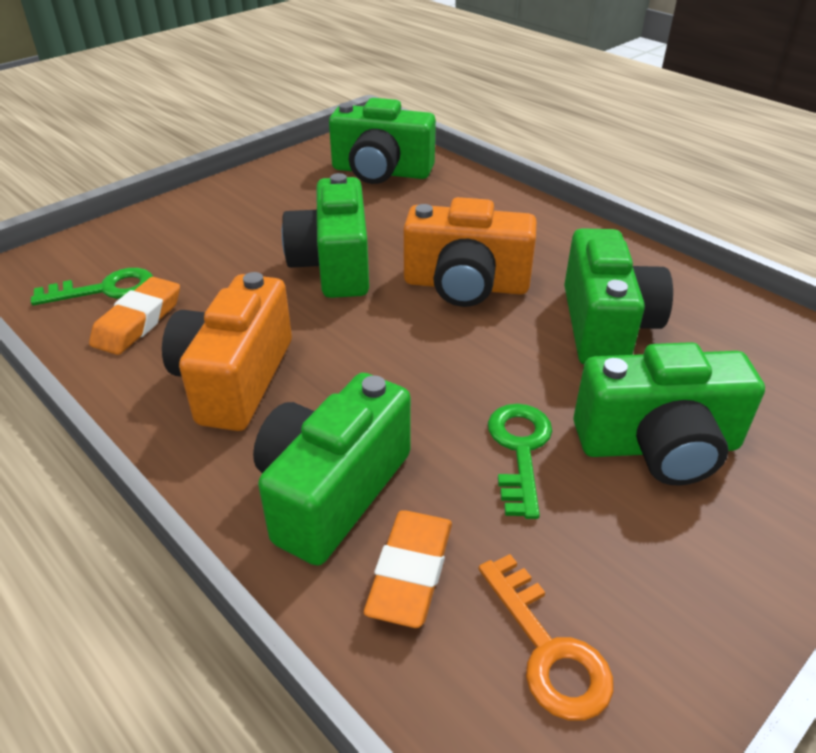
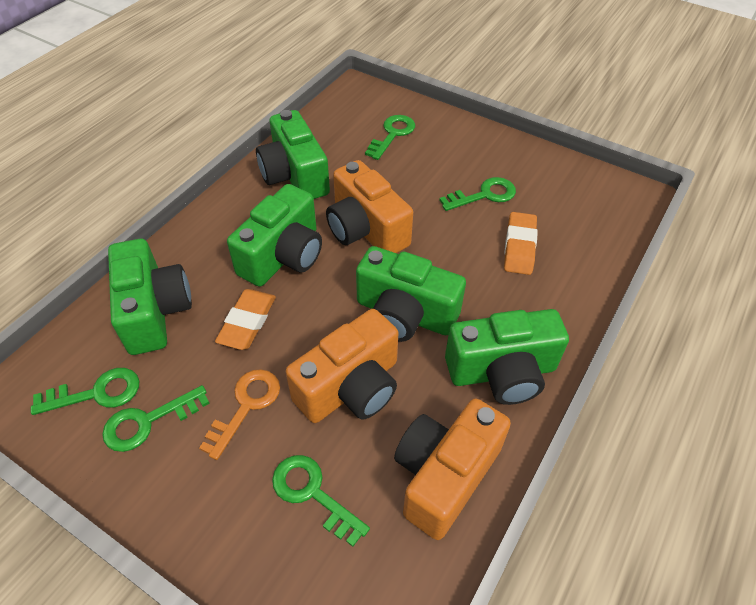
green key: [31,268,153,305] [488,404,552,519] = 2 -> [31,368,139,415] [102,385,210,452] [272,455,370,547] [365,115,415,160] [439,177,516,211] = 5
orange camera: [162,272,292,431] [403,197,537,307] = 2 -> [286,309,399,423] [326,160,413,253] [394,399,511,540] = 3

